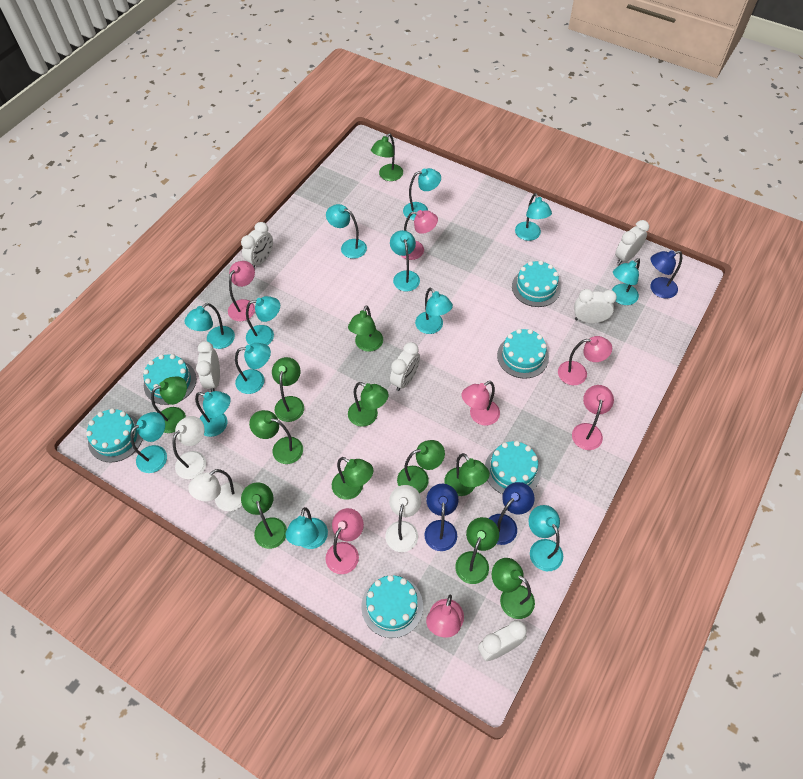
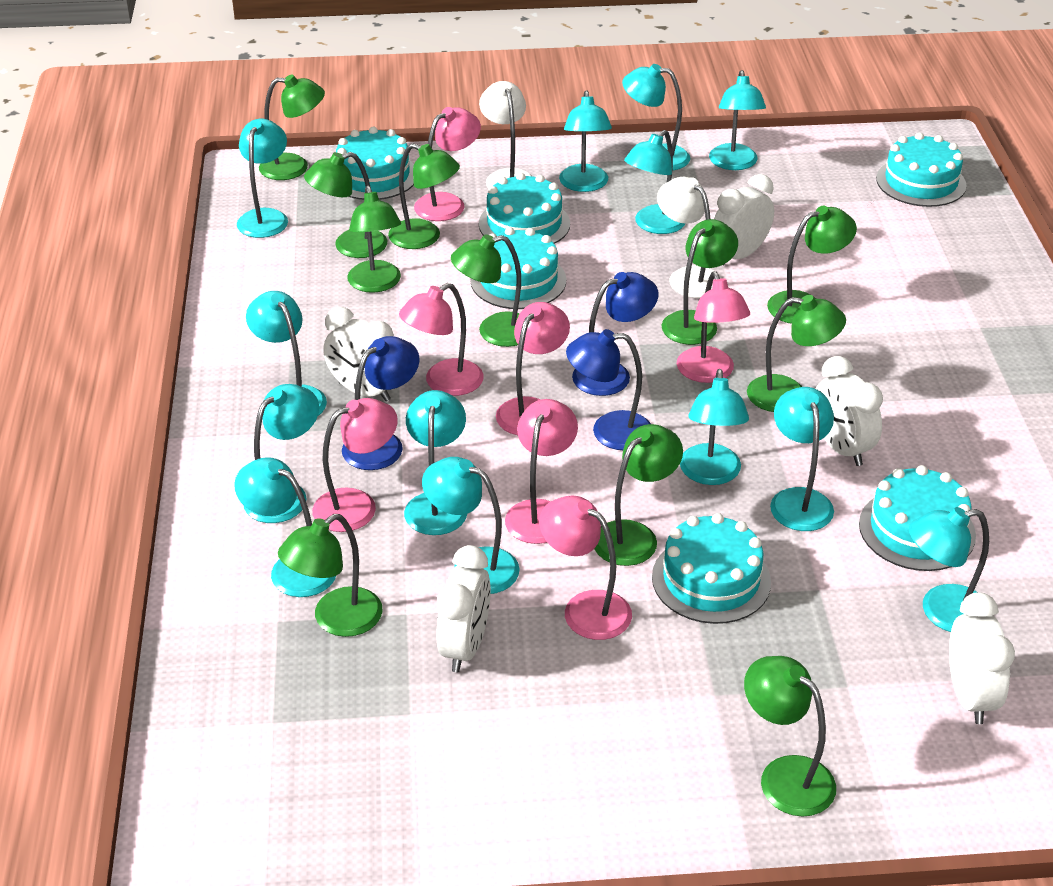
green lamp: [151,376,187,433] [241,483,287,549] [249,410,303,464] [272,357,304,422] [332,457,373,500] [348,305,383,352] [348,382,389,427] [371,134,403,181] [397,440,445,493] [444,453,490,496] [455,517,499,584] [491,558,535,619] = 12 -> [259,74,325,180] [278,514,383,637] [304,152,387,258] [347,186,401,293] [388,143,460,249] [451,234,521,347] [594,424,683,566] [662,219,738,345] [744,656,836,817] [747,295,846,412] [767,206,857,324] = 11
white clock: [196,341,220,392] [241,222,273,268] [390,342,420,391] [478,620,527,661] [574,289,617,323] [615,220,649,265] = 6 -> [323,307,394,402] [436,545,491,672] [714,174,774,266] [815,356,883,466] [949,592,1015,724] = 5
white lamp: [172,416,206,479] [188,469,245,511] [385,485,421,552] = 3 -> [479,81,532,189] [657,177,721,298] = 2

